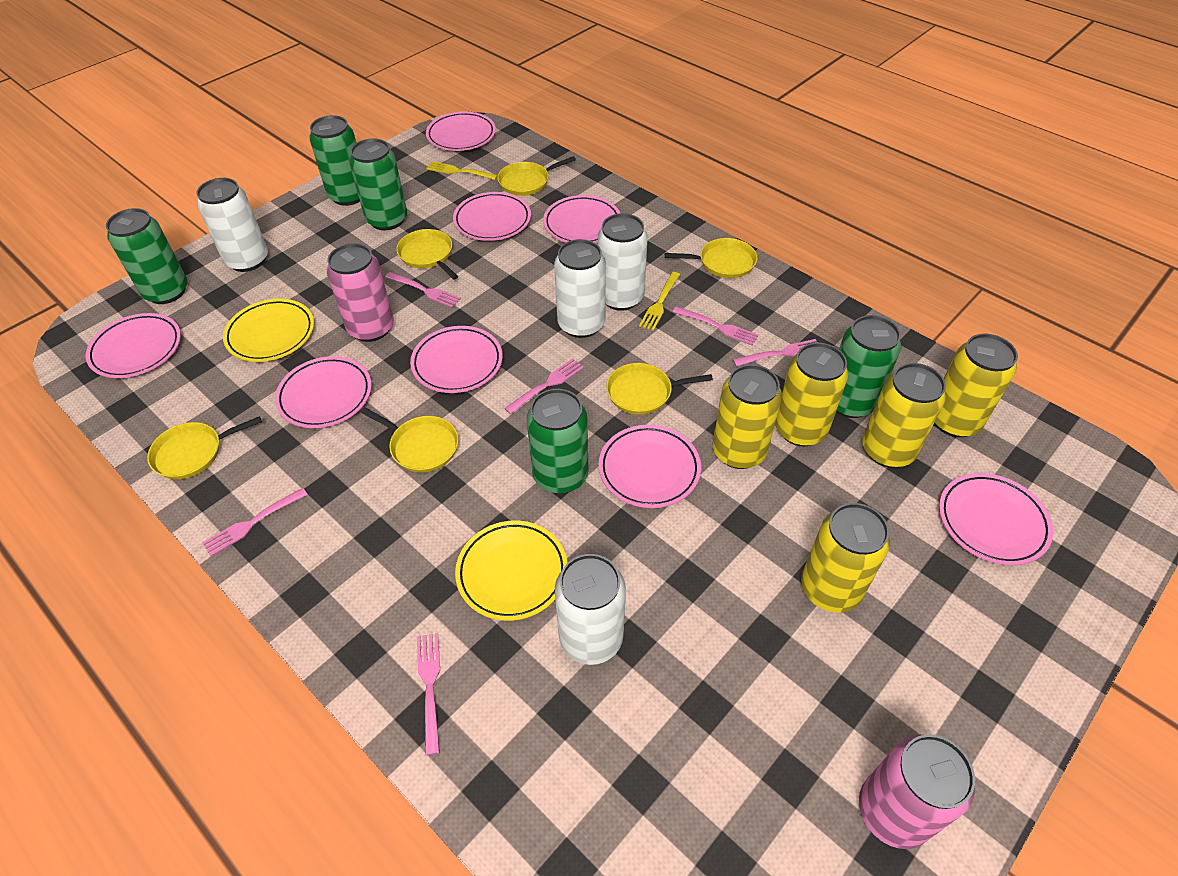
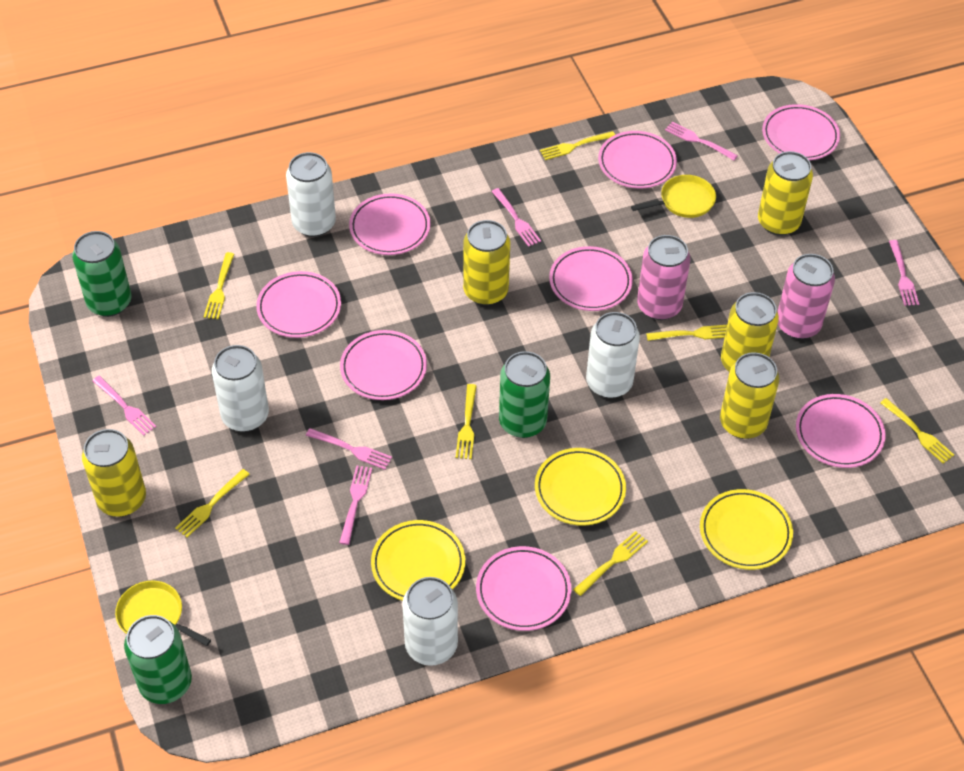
green can: [106,208,187,304] [309,115,360,206] [350,138,407,230] [527,389,588,494] [836,315,901,418] = 5 -> [72,231,131,317] [124,615,192,704] [499,351,550,438] = 3
yellow fork: [426,161,498,180] [639,272,680,331] = 2 -> [175,469,250,537] [204,252,234,319] [456,384,477,459] [540,131,615,160] [573,531,648,596] [646,325,727,341] [880,398,954,463] = 7
yellow pan: [147,416,262,479] [361,407,459,473] [396,229,458,280] [497,156,576,196] [606,363,713,415] [665,238,757,278] = 6 -> [115,580,211,646] [631,175,716,218] = 2
yellow plate: [223,299,314,362] [455,521,567,621] = 2 -> [371,520,465,601] [535,448,626,526] [700,489,793,570] = 3

